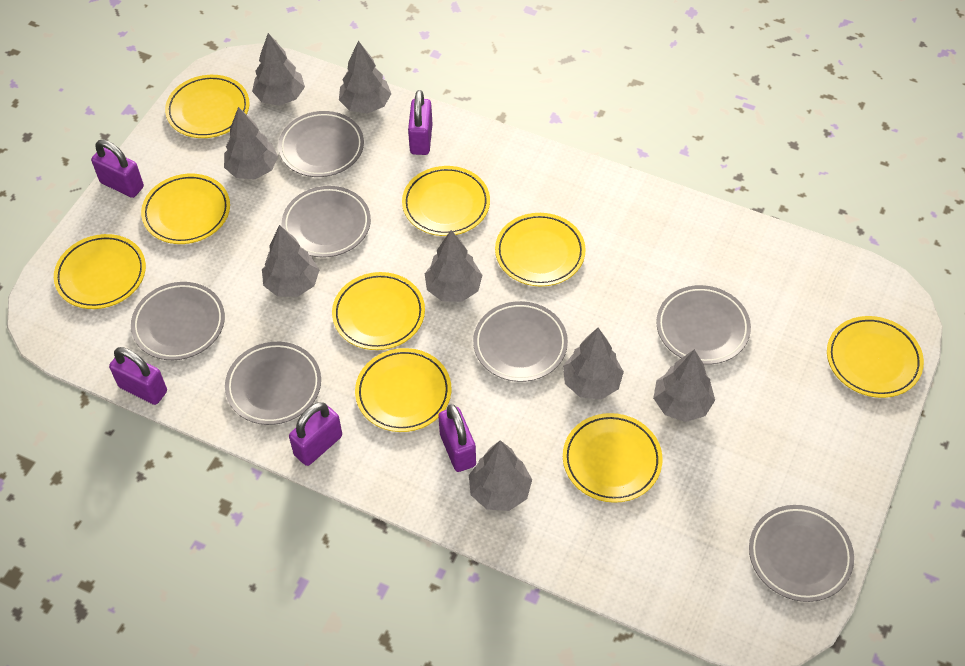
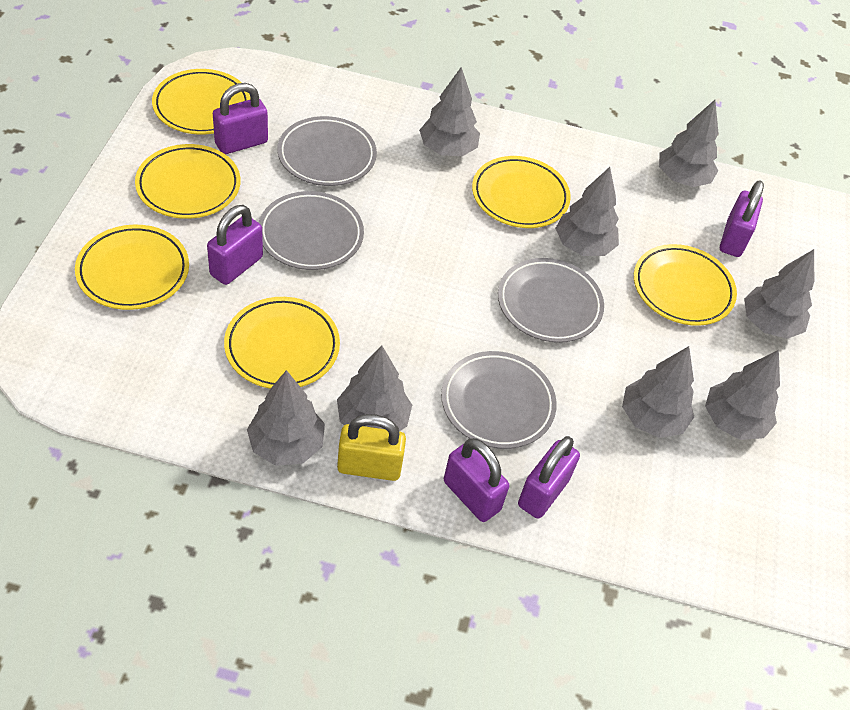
grey plate: [131,282,225,360] [225,342,321,425] [278,111,364,177] [282,186,371,258] [473,301,568,382] [656,285,751,365] [749,505,854,602] = 7 -> [259,191,364,270] [277,116,377,186] [441,351,557,449] [498,258,604,343] = 4
yellow padlock: none = 0 -> [337,414,406,481] = 1
yellow plate: [54,234,146,309] [141,174,230,244] [165,75,250,138] [332,272,425,350] [355,348,451,432] [402,166,490,236] [495,213,586,286] [563,413,663,503] [827,316,924,398] = 9 -> [75,225,189,310] [135,144,240,219] [152,69,250,135] [224,297,340,389] [472,156,571,228] [634,244,737,326] = 6

